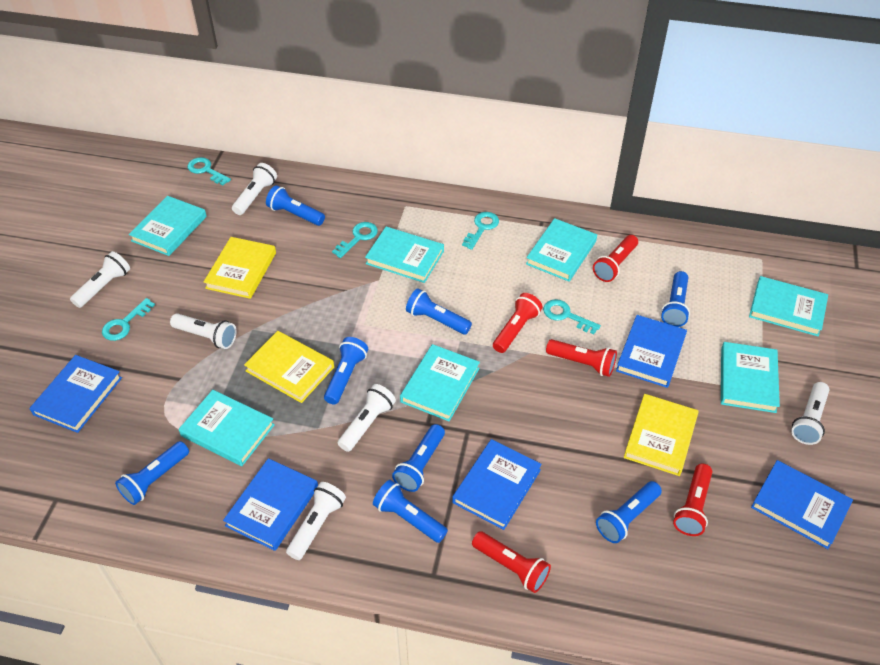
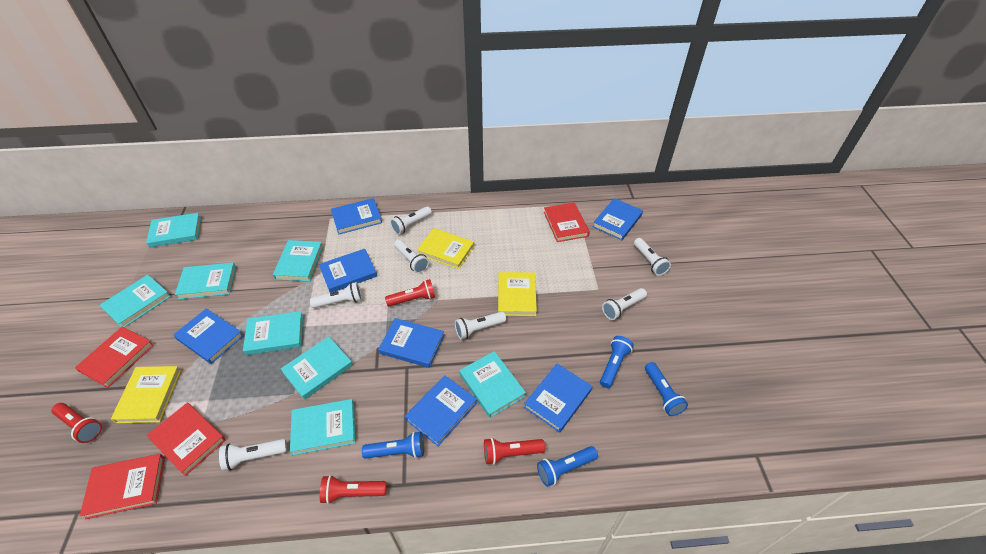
blue book: [29,355,122,433] [223,458,318,551] [452,439,542,530] [616,315,687,388] [751,460,853,549] = 5 -> [173,308,243,364] [319,249,377,293] [331,198,382,234] [378,318,444,368] [405,375,477,446] [524,364,592,433] [593,198,643,240] = 7
blue flashlight: [115,441,189,505] [266,185,325,226] [324,337,368,405] [373,480,448,543] [392,424,445,492] [406,288,472,335] [596,481,662,543] [661,271,690,327] = 8 -> [362,432,424,459] [537,446,598,487] [600,336,634,388] [645,362,688,416] = 4
red book: none = 0 -> [75,327,154,388] [80,454,165,519] [146,403,226,476] [544,202,590,242] = 4
red flashlight: [472,531,551,593] [493,293,542,353] [546,339,617,377] [593,235,638,282] [673,463,712,536] = 5 -> [52,403,102,443] [320,475,387,504] [385,279,435,306] [484,438,545,465] = 4
turquoise book: [129,196,207,256] [179,390,275,466] [365,227,444,283] [400,344,480,421] [526,218,597,282] [721,342,780,413] [749,276,828,337] = 7 -> [100,275,171,327] [146,213,201,247] [175,263,236,299] [243,311,303,355] [273,240,323,282] [281,337,353,400] [290,399,355,455] [459,351,526,418] = 8
turquoise key: [102,298,155,341] [187,157,231,186] [332,222,378,258] [462,212,499,250] [543,299,601,334] = 5 -> none = 0
white flashlight: [70,251,130,308] [170,313,237,349] [232,163,277,215] [286,482,346,560] [338,384,396,452] [791,382,830,445] = 6 -> [219,439,287,471] [310,282,362,308] [390,207,432,235] [394,239,429,273] [455,312,506,339] [602,288,647,320] [634,238,671,276] = 7

